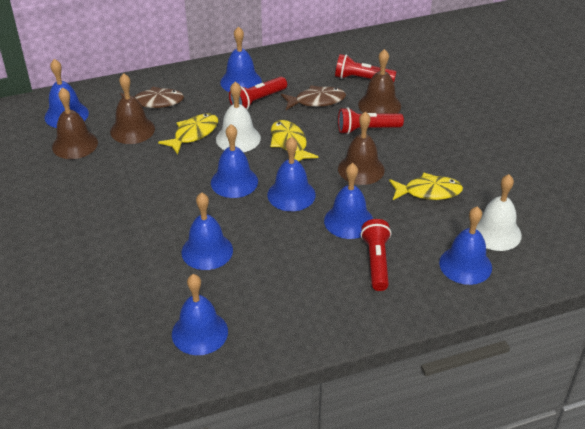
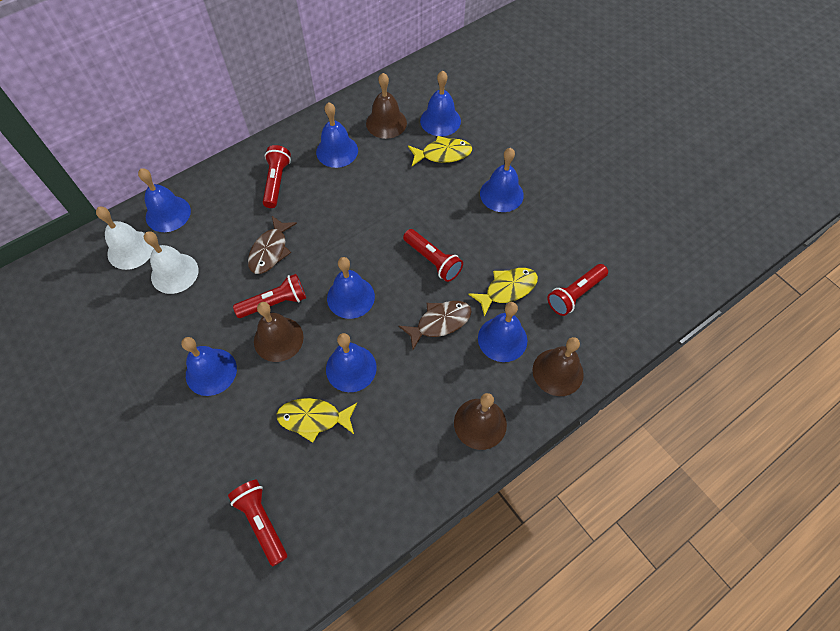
red flashlight: [229,77,287,109] [335,54,396,82] [338,107,404,134] [361,219,391,291] = 4 -> [228,480,287,566] [233,274,306,318] [263,145,291,208] [403,229,463,282] [547,264,608,316] = 5

